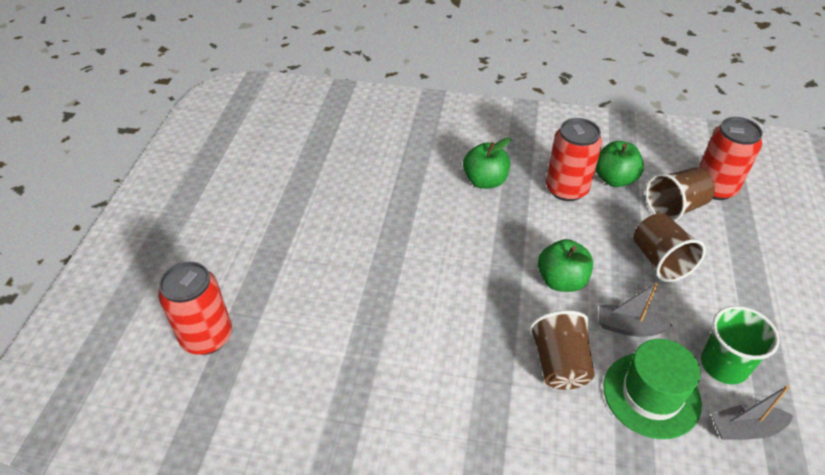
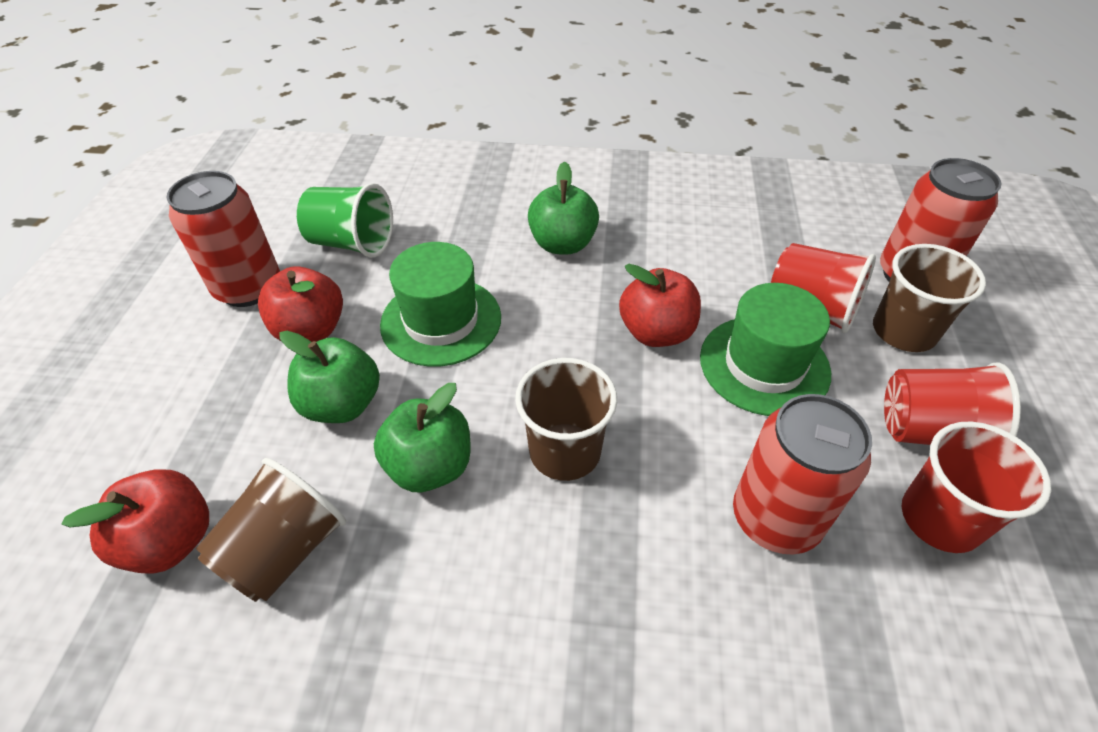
green hat: [603,339,702,439] = 1 -> [380,242,501,367] [700,283,831,416] = 2
grey boat: [599,283,673,337] [711,385,793,440] = 2 -> none = 0
red apple: none = 0 -> [61,470,209,574] [258,266,343,342] [619,264,701,347] = 3
red cup: none = 0 -> [771,243,876,333] [884,362,1021,445] [902,421,1051,553] = 3

